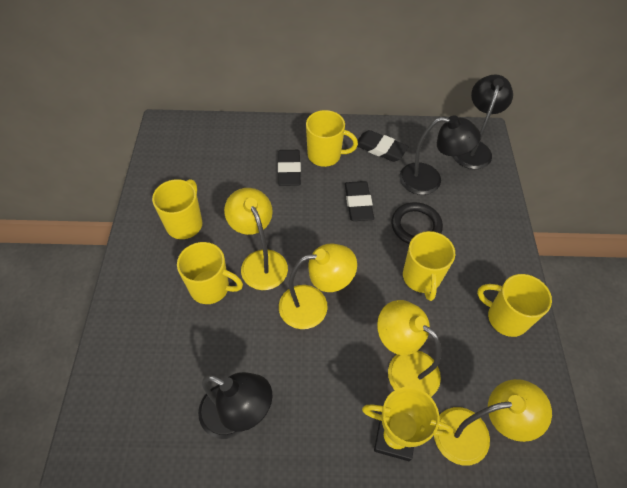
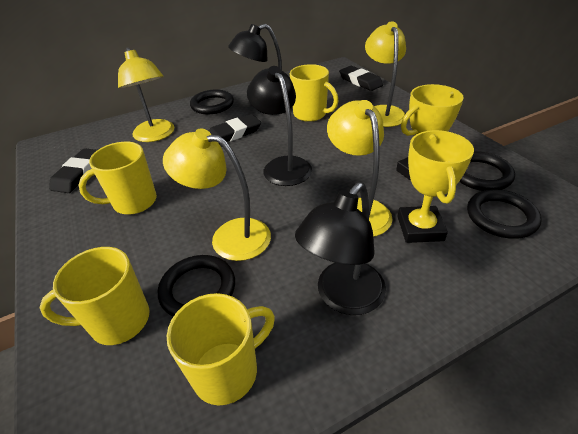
black ring: [391,202,443,244] = 1 -> [158,255,235,317] [190,89,234,114] [459,151,515,191] [467,189,541,239] = 4
yellow mug: [152,179,203,239] [177,242,243,304] [306,110,358,167] [403,231,455,301] [477,274,552,337] = 5 -> [40,247,149,345] [78,142,157,215] [167,293,275,405] [290,64,339,122] = 4
yellow trophy: [362,387,453,461] = 1 -> [396,84,464,181] [397,130,474,243] = 2

